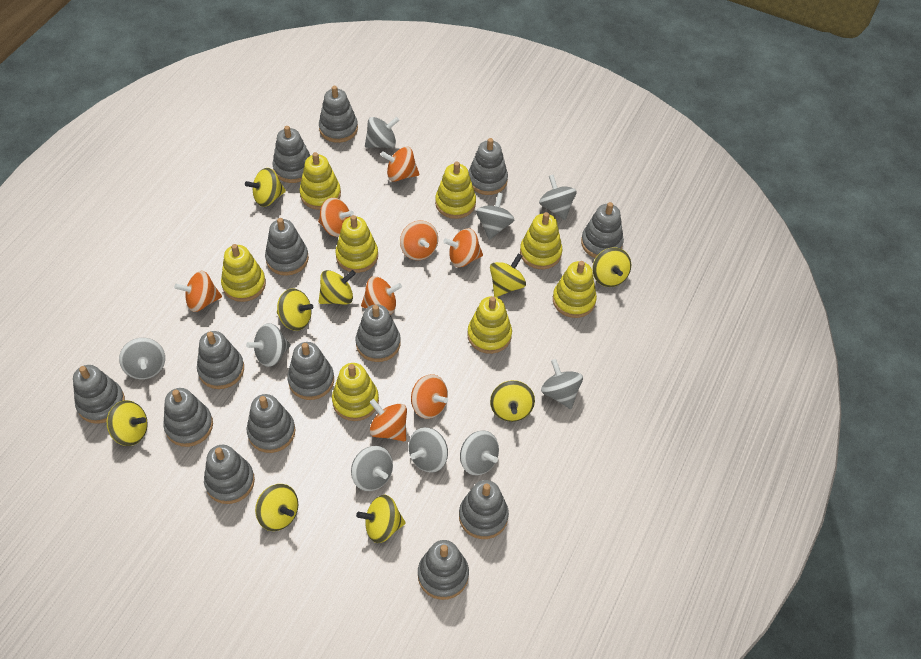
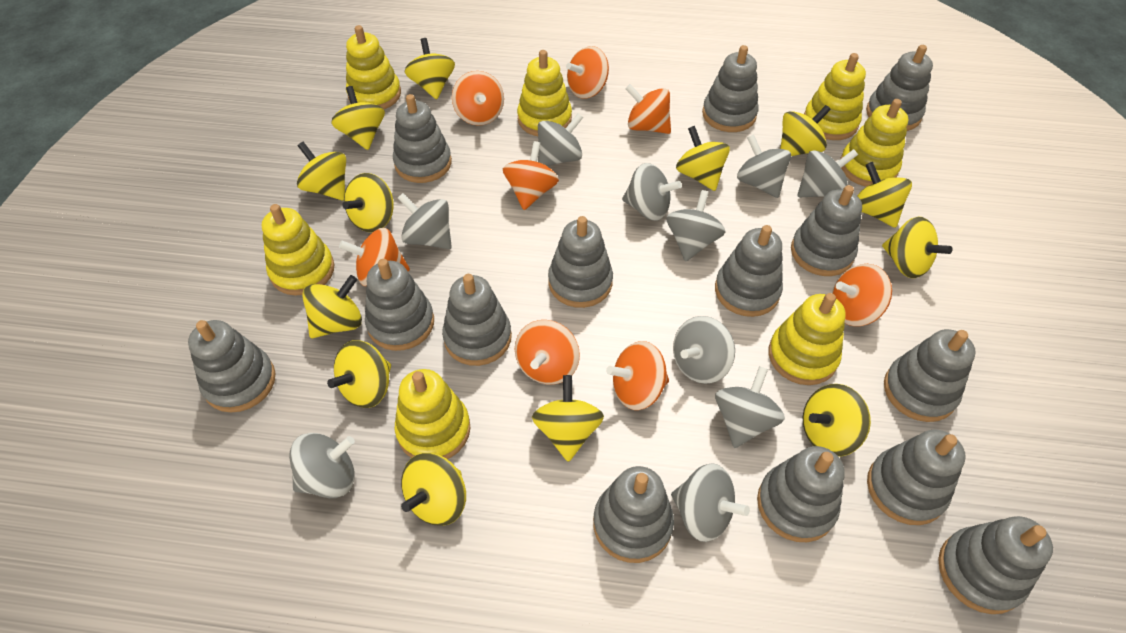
grey spinning top: [119,338,165,380] [246,323,291,367] [351,446,393,491] [365,117,399,148] [409,427,448,473] [460,430,499,476] [476,193,514,240] [539,175,577,220] [541,359,583,409] = 9 -> [289,433,355,498] [398,193,452,249] [538,113,583,166] [622,163,682,221] [666,190,725,261] [671,463,750,542] [673,316,735,384] [715,366,785,448] [737,134,791,198] [797,149,858,197] = 10
yellow spinning top: [107,400,148,446] [245,168,286,207] [255,484,298,531] [277,288,313,331] [318,270,356,305] [356,495,406,543] [490,253,526,297] [490,380,535,422] [593,247,631,287] = 9 -> [297,142,346,200] [302,275,362,338] [327,340,391,408] [331,86,385,150] [342,173,394,232] [401,453,466,526] [405,38,455,99] [532,375,604,462] [676,126,730,191] [780,105,831,156] [803,384,871,457] [857,162,912,228] [882,217,953,278] = 13
yellow stacking toy: [221,244,266,302] [300,152,341,210] [332,363,379,421] [335,215,378,273] [435,162,476,219] [468,296,512,354] [520,212,562,269] [553,261,597,318] = 8 -> [262,204,334,296] [346,25,401,109] [395,369,470,459] [517,50,572,136] [768,293,846,385] [804,53,866,140] [840,99,908,187] = 7

